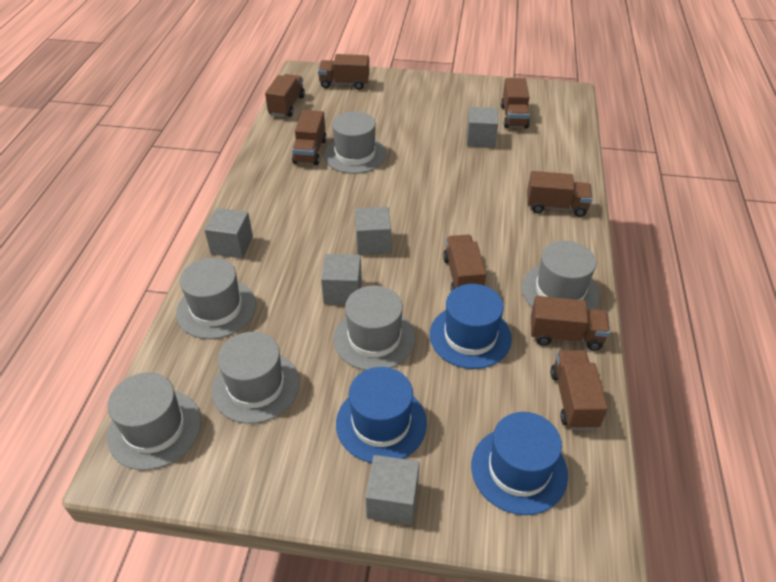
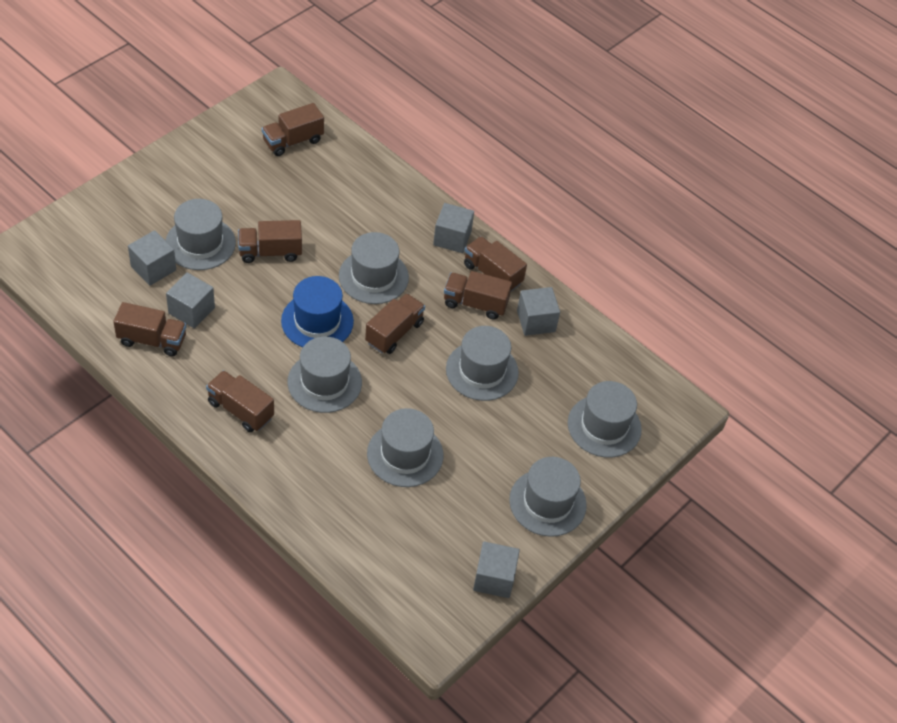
blue hat: [336,367,427,463] [430,284,512,369] [471,412,568,515] = 3 -> [281,276,354,347] = 1
brown truck: [265,74,305,117] [292,110,327,165] [318,54,370,90] [443,235,486,291] [501,78,530,128] [527,171,593,217] [531,296,610,351] [551,350,608,430] = 8 -> [113,302,186,356] [206,370,274,432] [238,220,302,263] [262,103,324,156] [365,293,425,354] [444,271,512,320] [464,236,527,292] = 7
grey hat: [107,372,201,470] [176,257,256,339] [212,332,300,424] [324,111,386,174] [333,286,415,370] [522,241,600,309] = 6 -> [165,199,236,270] [287,336,362,413] [339,232,409,304] [367,408,443,487] [446,326,519,401] [509,457,587,537] [568,381,642,458] = 7

